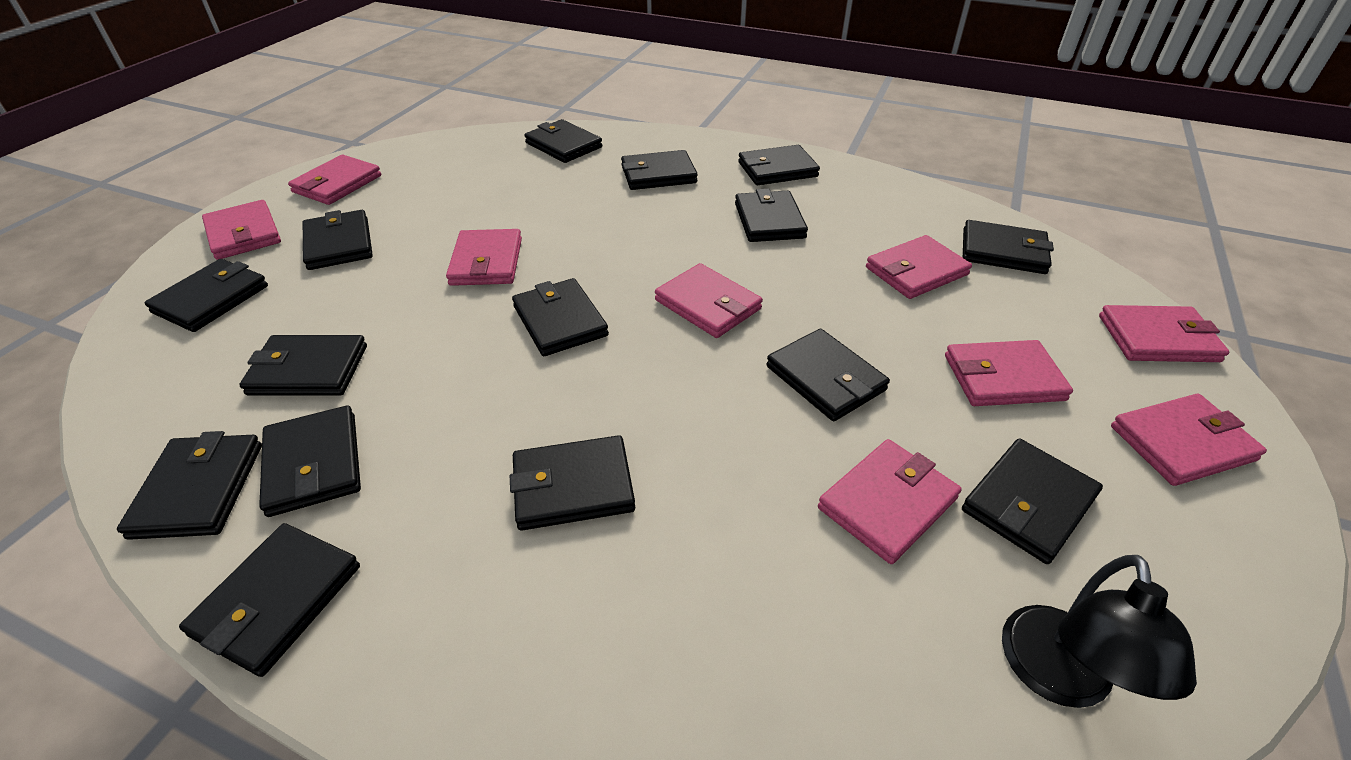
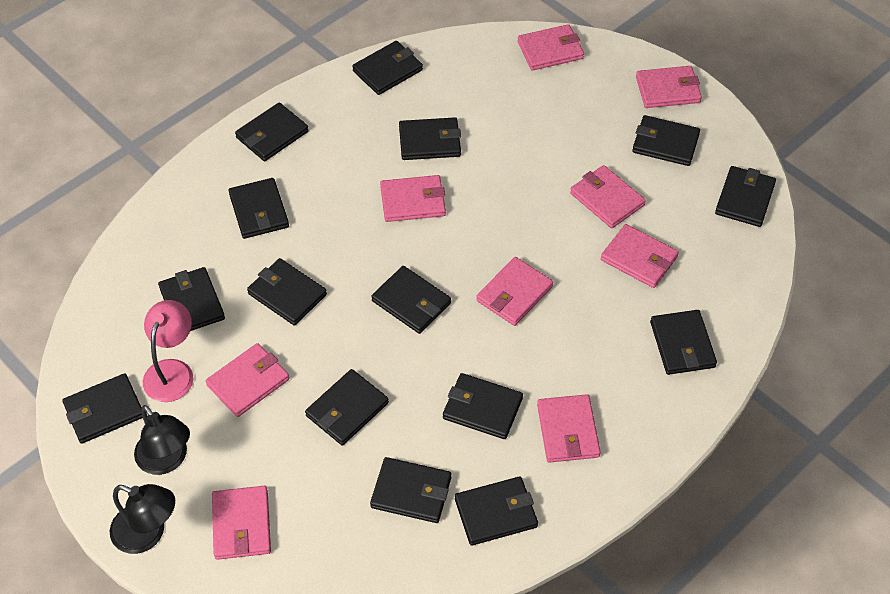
black lamp: [1002,555,1197,708] = 1 -> [109,484,175,554] [134,405,190,475] = 2
pink lamp: none = 0 -> [143,300,193,402] = 1

